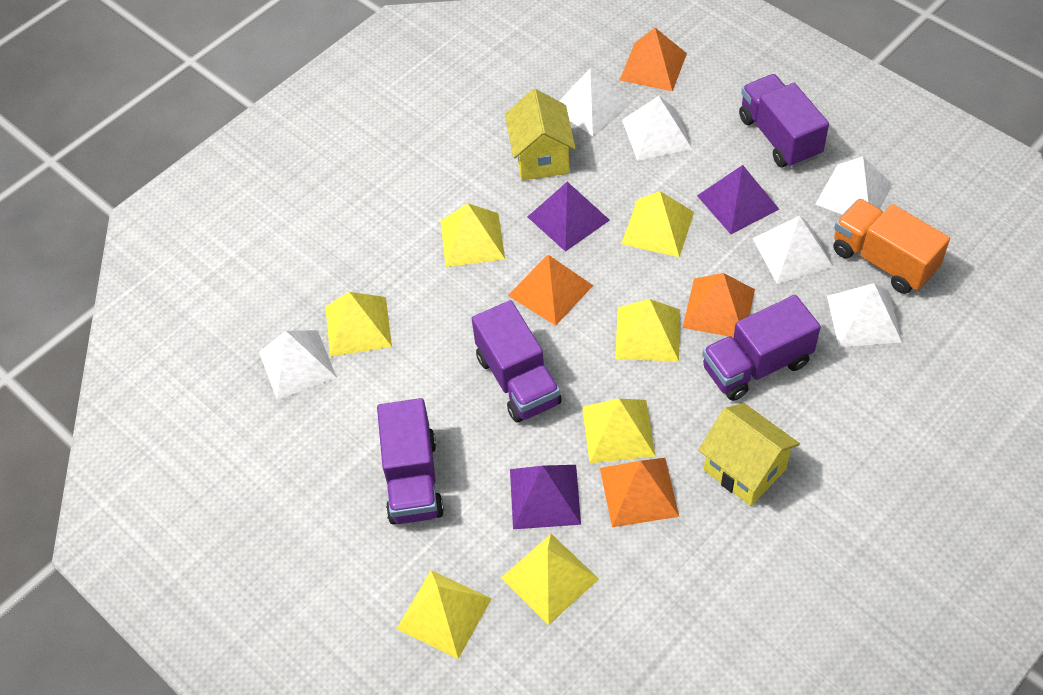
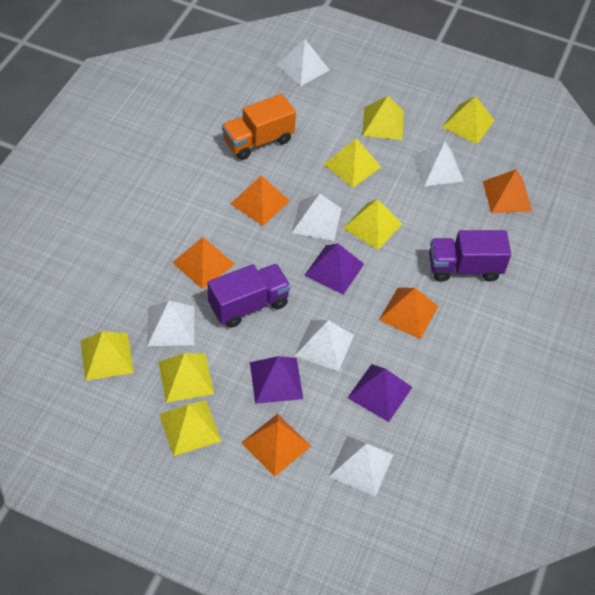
orange pyramid: [508,255,593,326] [600,458,679,527] [620,28,687,91] [683,273,755,337] = 4 -> [172,237,235,289] [231,175,290,226] [241,414,311,477] [379,288,438,339] [483,169,532,213] = 5
purple truck: [377,398,444,524] [472,300,562,423] [702,295,821,401] [739,74,829,168] = 4 -> [208,264,291,328] [429,230,511,282] = 2
yellow house: [505,89,576,181] [698,403,800,506] = 2 -> none = 0

